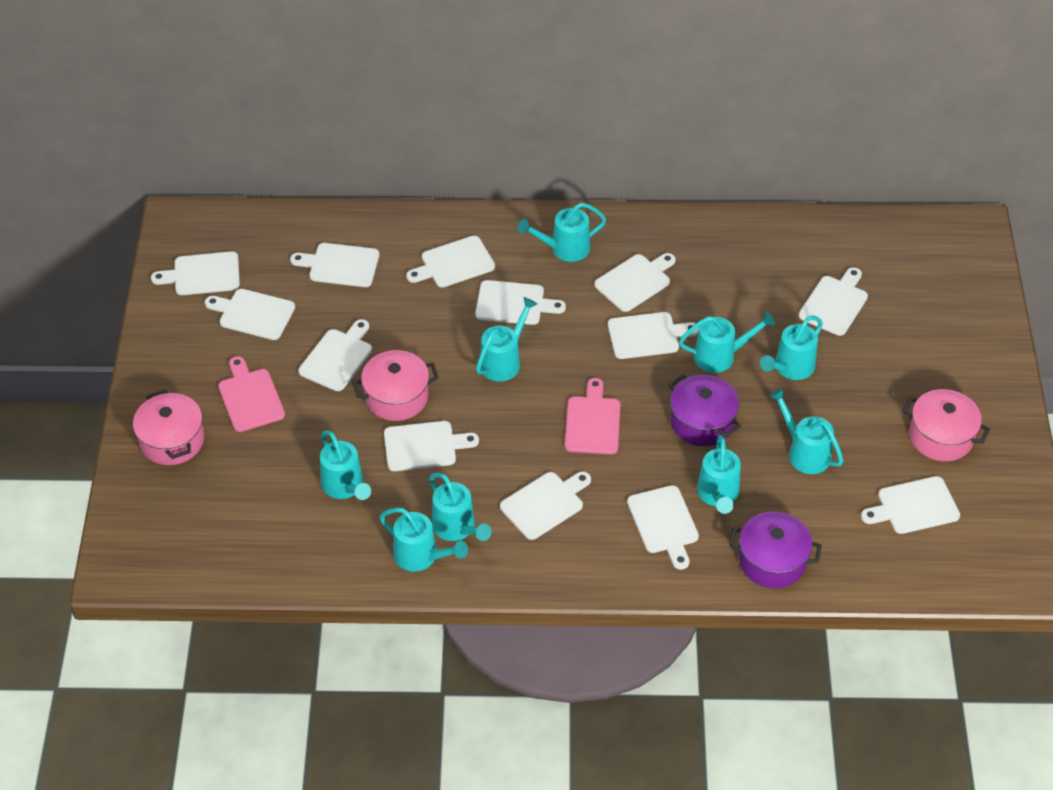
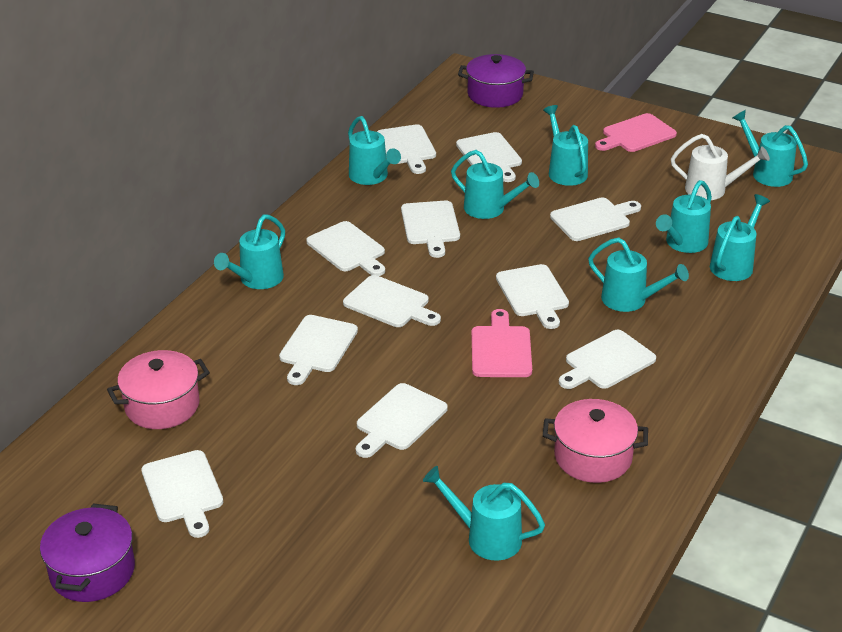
pink pot: [133,390,204,465] [352,350,439,421] [902,389,990,461] = 3 -> [107,350,210,429] [543,399,648,483] = 2
white cutting board: [151,251,240,295] [205,289,295,340] [290,243,379,287] [299,319,372,391] [384,421,479,471] [406,236,495,287] [475,280,566,325] [500,471,591,540] [595,253,676,312] [608,312,699,359] [627,485,699,570] [799,267,868,336] [861,476,960,534] = 13 -> [141,450,223,538] [279,315,358,385] [306,221,385,276] [343,275,441,327] [356,383,447,458] [377,124,436,174] [401,201,460,258] [456,132,522,182] [496,264,569,329] [550,198,641,241] [559,330,656,389] = 11
white watering can: none = 0 -> [671,134,770,200] = 1

